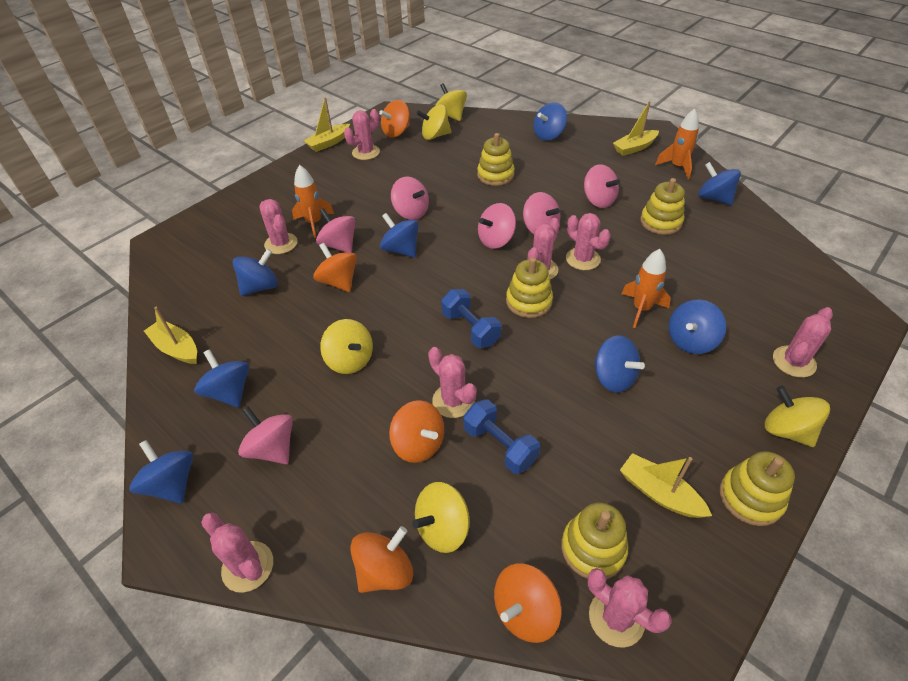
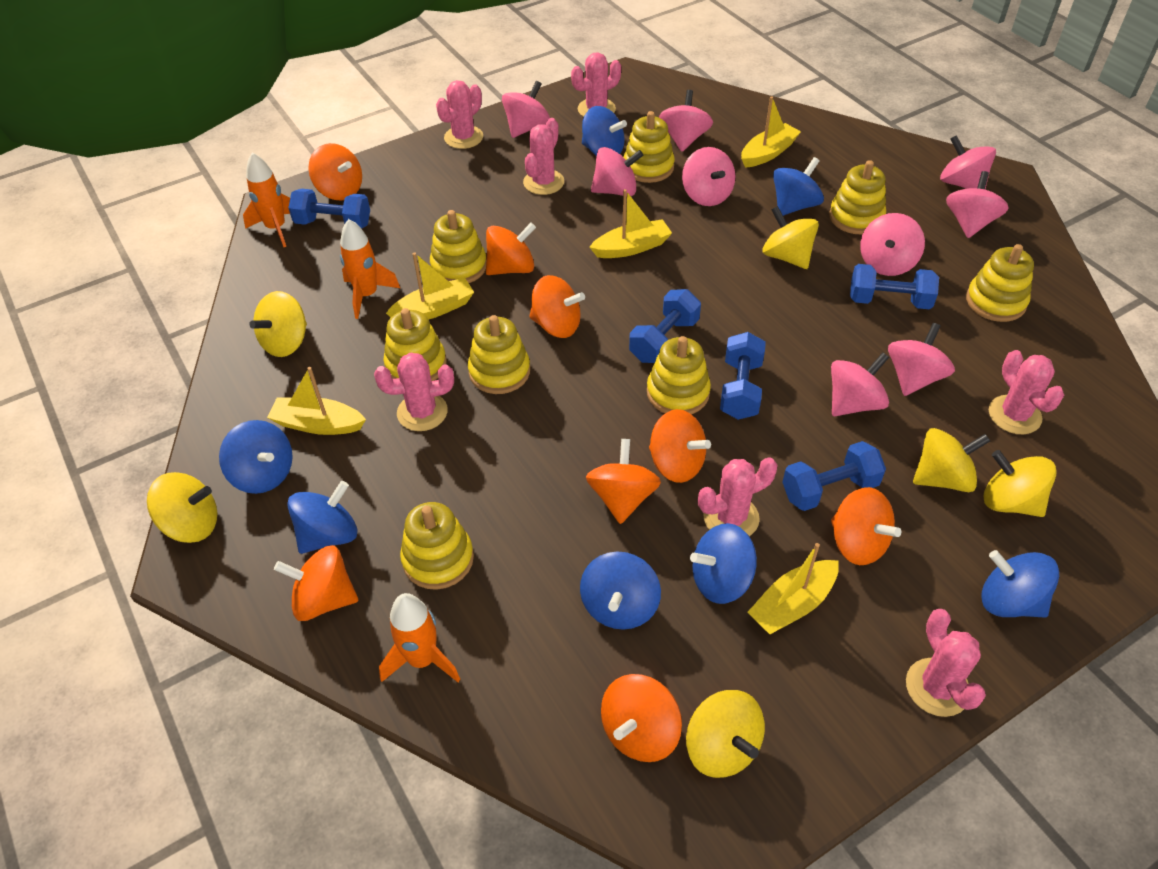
blue dumbbell: [441,289,501,348] [463,399,540,474] = 2 -> [288,189,370,229] [629,289,701,363] [720,332,766,420] [782,441,886,511] [850,264,939,309] = 5
blue spinning top: [130,440,193,503] [194,349,249,407] [233,249,278,296] [380,213,419,258] [533,102,567,141] [594,335,645,393] [669,299,726,354] [699,162,741,205] = 8 -> [219,420,293,494] [287,481,357,554] [580,551,661,630] [582,106,627,156] [690,523,757,604] [773,157,824,216] [982,550,1059,618] = 7
orange spinning top: [313,243,357,292] [350,526,413,593] [379,100,410,138] [389,400,444,463] [494,563,562,643] = 5 -> [274,545,358,621] [308,143,362,200] [486,223,536,275] [529,275,585,338] [586,439,661,524] [601,674,682,762] [649,409,711,483] [831,487,901,565] = 8
pink cactus: [201,513,273,593] [259,199,298,254] [344,109,380,160] [428,347,477,418] [528,218,560,280] [566,213,611,270] [587,568,672,648] [773,307,833,378] = 8 -> [374,352,454,431] [436,80,483,149] [523,118,564,195] [571,52,621,117] [698,457,778,536] [906,609,986,717] [989,350,1064,434] = 7
pink spinning top: [238,407,293,464] [316,208,356,253] [391,177,429,220] [478,203,516,249] [523,192,560,234] [584,164,620,208] = 6 -> [502,81,550,138] [591,147,644,196] [659,90,713,152] [682,147,735,206] [831,352,889,416] [860,213,925,276] [888,323,955,396] [940,135,996,189] [946,171,1009,238] = 9
yellow boat: [144,306,197,364] [304,97,350,152] [613,101,659,156] [620,453,712,518] = 4 -> [267,367,366,435] [386,252,474,320] [589,189,672,258] [741,97,801,168] [747,543,839,634] = 5
yellow spinning top: [320,319,373,374] [412,482,470,553] [416,104,451,140] [435,83,467,121] [765,386,830,447] = 5 -> [147,472,217,543] [249,291,307,357] [686,690,765,778] [763,206,819,269] [913,428,990,492] [984,450,1057,517] = 6
yellow stacking toy: [477,133,515,186] [506,257,553,318] [561,503,628,579] [640,178,685,235] [720,451,795,526] = 5 -> [384,308,447,381] [400,502,474,590] [430,210,486,283] [468,315,530,394] [624,111,675,183] [647,336,711,414] [829,160,886,234] [966,244,1034,322] = 8

